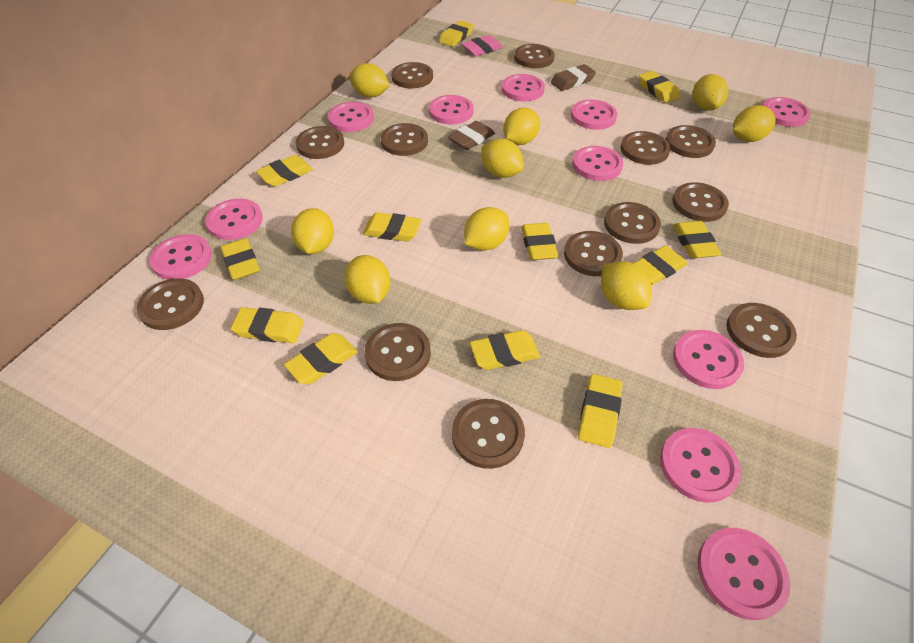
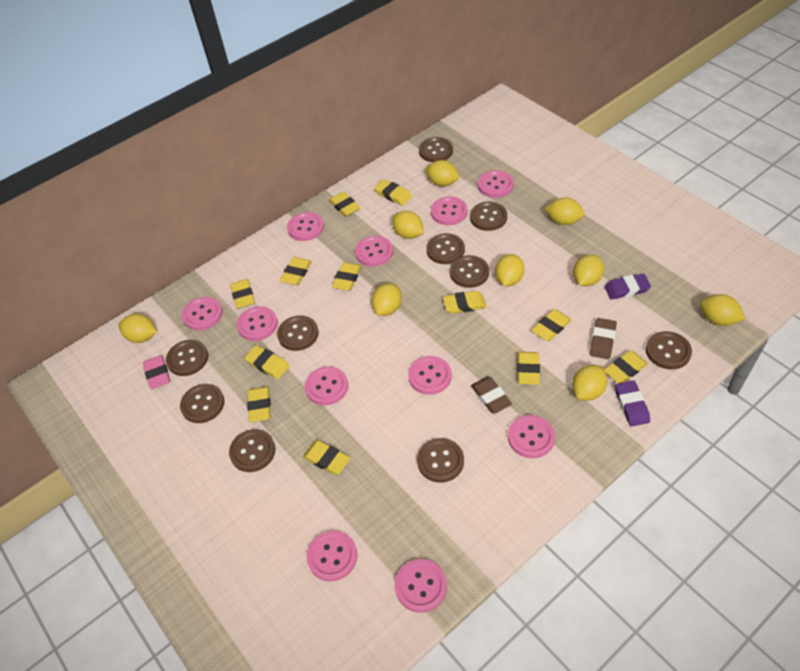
brown button: [137,278,204,330] [295,126,344,159] [365,323,431,381] [381,123,428,156] [391,62,433,88] [452,399,525,469] [514,44,555,68] [564,231,623,276] [604,202,661,244] [620,131,671,165] [666,125,716,158] [672,182,729,222] [726,303,797,358] = 13 -> [166,340,208,376] [180,384,224,423] [229,429,275,472] [277,315,319,351] [417,438,464,483] [419,137,453,162] [426,233,465,264] [450,255,489,288] [470,202,507,231] [646,331,692,370] = 10
purple eraser: none = 0 -> [604,274,651,300] [615,380,650,427] = 2

